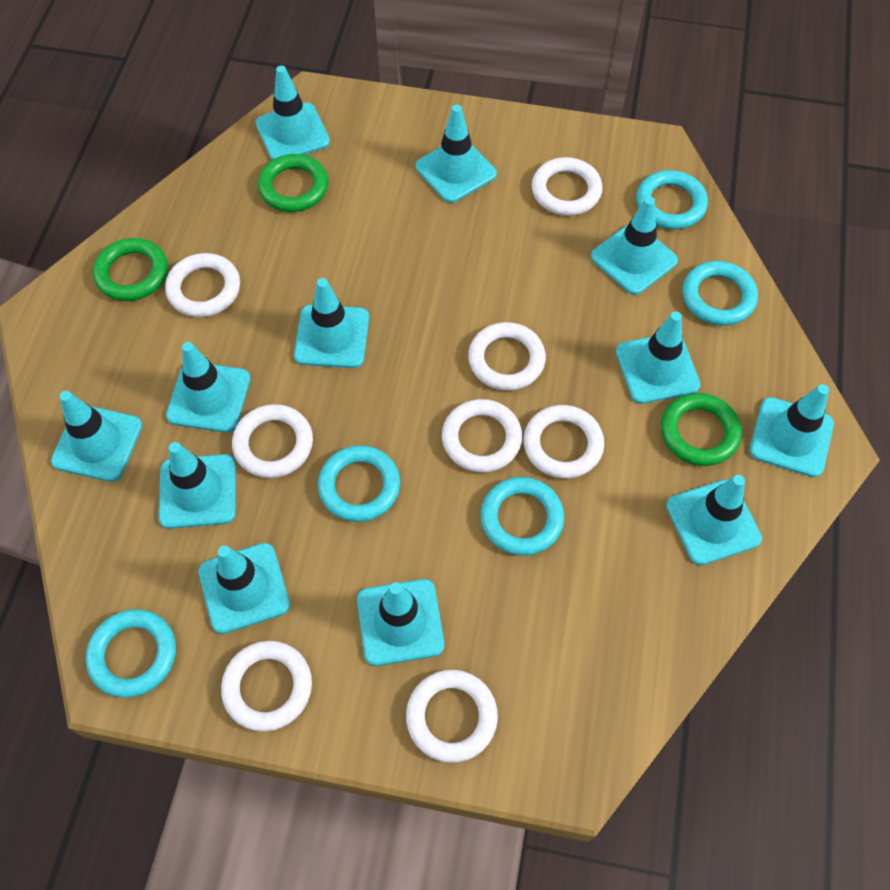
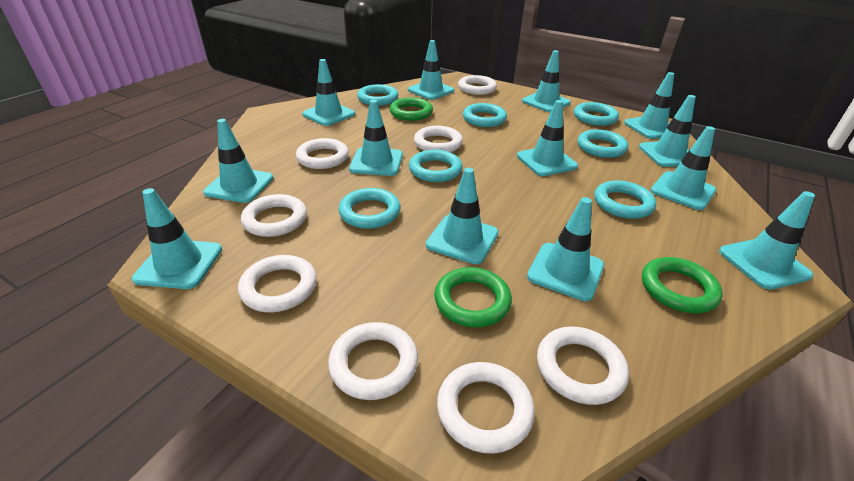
turquoise ring: [86,609,176,698] [318,445,400,522] [480,477,564,556] [636,170,708,229] [682,261,758,326] = 5 -> [338,188,401,229] [357,84,399,106] [409,150,462,182] [463,103,507,127] [574,102,619,126] [578,129,628,158] [594,180,656,219] = 7
turquoise traffic cone: [51,391,143,482] [159,442,236,529] [166,342,251,433] [199,543,290,634] [256,66,330,160] [294,278,369,368] [357,579,444,666] [415,105,497,203] [591,196,678,295] [616,312,701,404] [666,475,762,565] [749,384,834,477] = 12 -> [132,188,222,289] [203,119,273,203] [302,59,355,126] [349,100,403,176] [408,40,454,100] [426,168,499,264] [517,100,578,176] [522,50,571,112] [527,197,604,301] [624,72,674,139] [639,95,696,167] [651,126,716,210] [719,191,815,290] = 13

